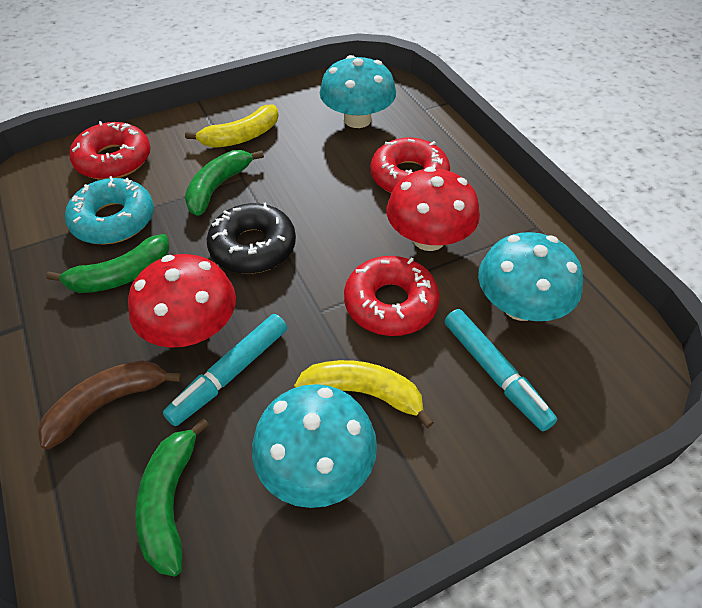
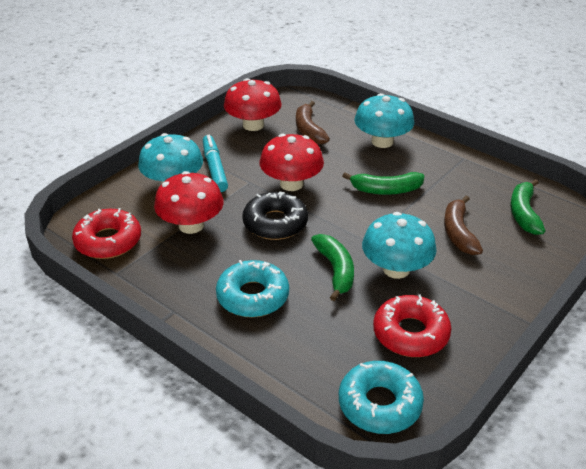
brown banana: [38,360,182,450] = 1 -> [296,101,330,144] [444,196,483,255] = 2
red donut: [69,121,151,180] [344,256,440,336] [371,138,450,193] = 3 -> [72,208,141,259] [373,294,451,357] = 2
red mushroom: [128,254,236,348] [386,167,480,251] = 2 -> [154,171,224,234] [224,78,282,131] [259,134,324,191] = 3
turquoise donut: [65,176,154,244] = 1 -> [216,260,289,317] [339,361,424,434] = 2
turquoise marker: [163,314,287,426] [445,309,557,431] = 2 -> [203,135,228,192] = 1
yellow banana: [185,105,279,148] [294,360,434,428] = 2 -> none = 0

